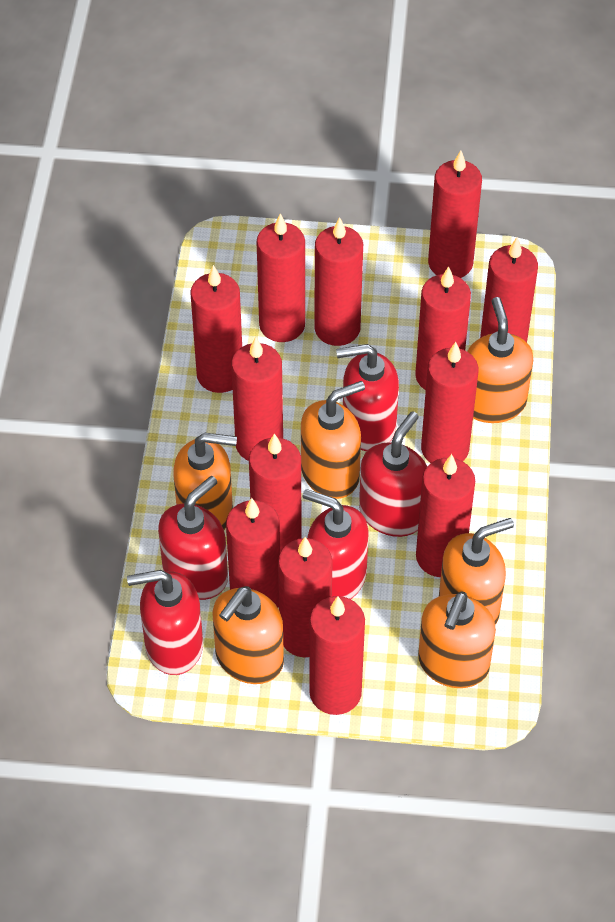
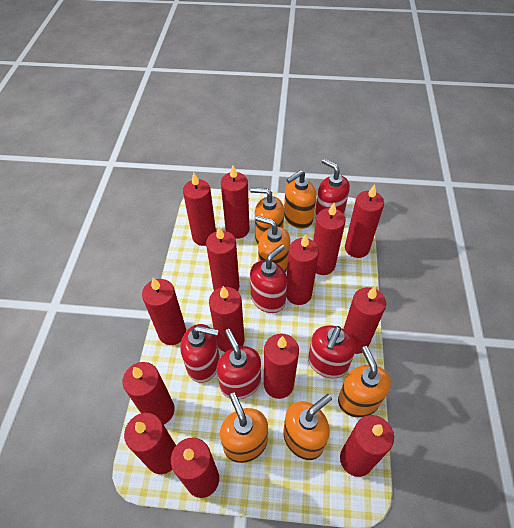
red candle: [190,265,242,393] [226,498,280,607] [231,337,283,461] [249,433,302,552] [257,213,305,342] [278,537,333,657] [309,596,365,715] [314,217,363,346] [415,266,471,390] [416,454,475,577] [421,342,478,463] [428,150,482,278] [480,237,538,342] = 13 -> [123,362,175,425] [124,413,176,474] [142,278,186,345] [171,437,219,498] [183,173,216,246] [206,227,239,291] [209,286,244,352] [221,165,250,239] [264,333,299,399] [286,234,319,305] [313,203,346,275] [340,415,394,477] [344,287,386,354] [345,184,384,258] = 14

